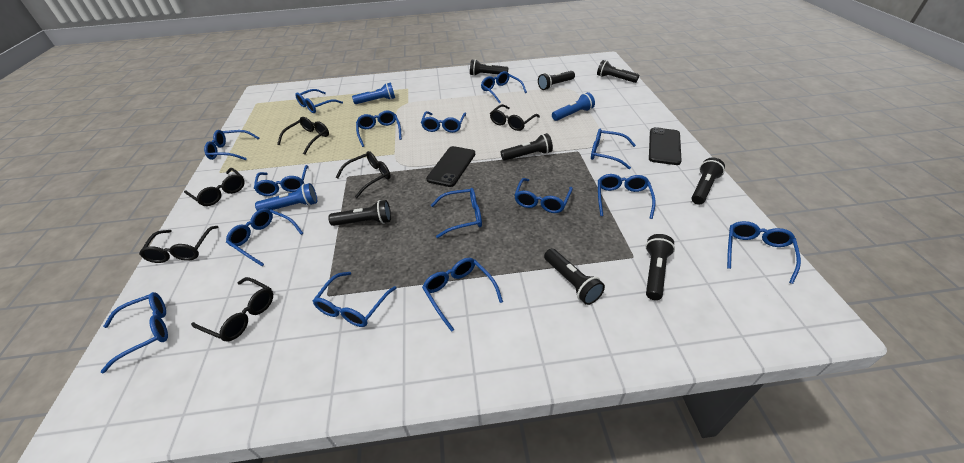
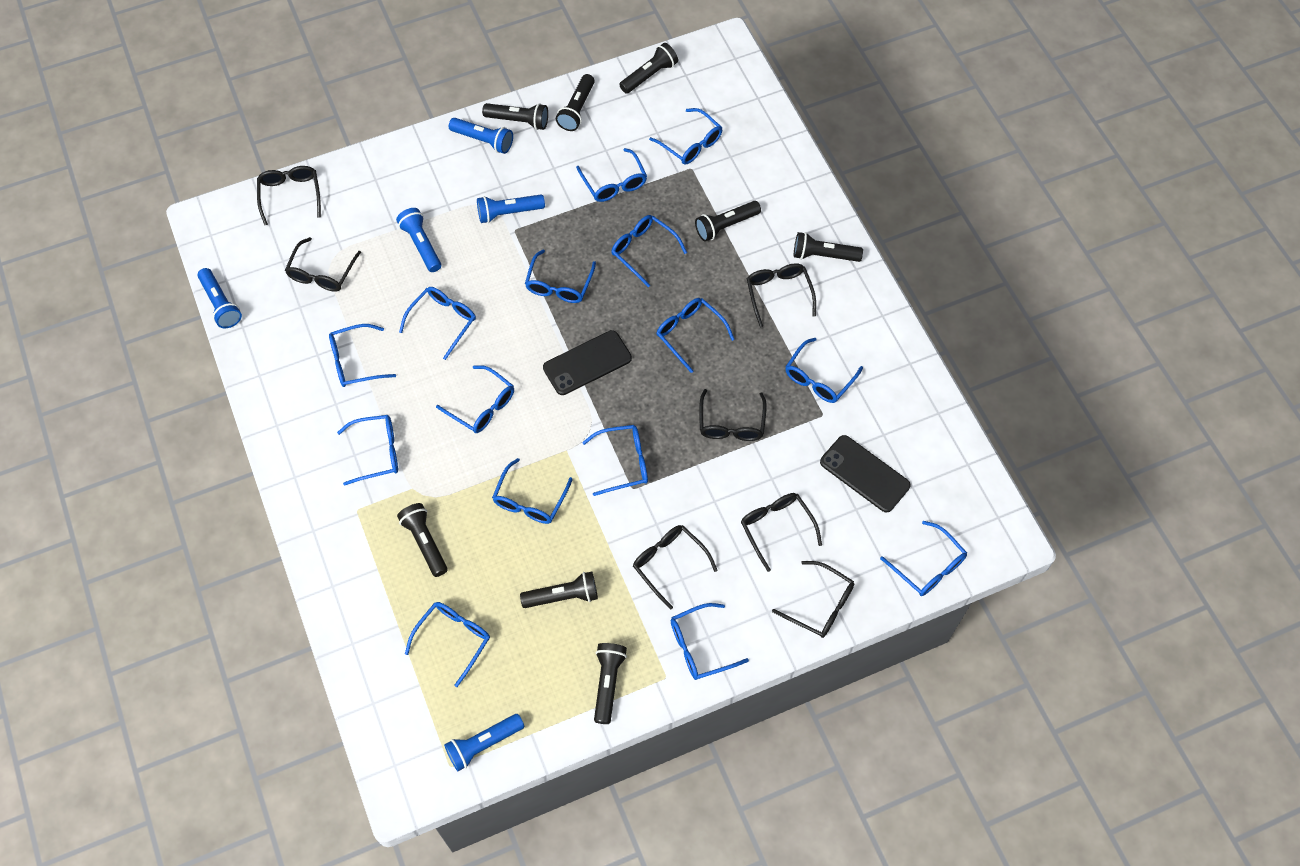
black glasses: [139,226,218,263] [184,168,245,206] [191,277,273,342] [277,117,329,155] [336,151,391,198] [490,104,540,131] = 6 -> [257,166,321,225] [285,237,361,292] [633,525,718,610] [699,389,767,441] [741,493,822,572] [747,263,816,327] [772,561,854,638] = 7
blue flashlight: [255,183,317,211] [352,82,395,104] [552,92,595,121] = 3 -> [197,268,242,328] [396,208,441,272] [444,714,524,771] [449,118,513,154] [477,195,545,223] = 5

